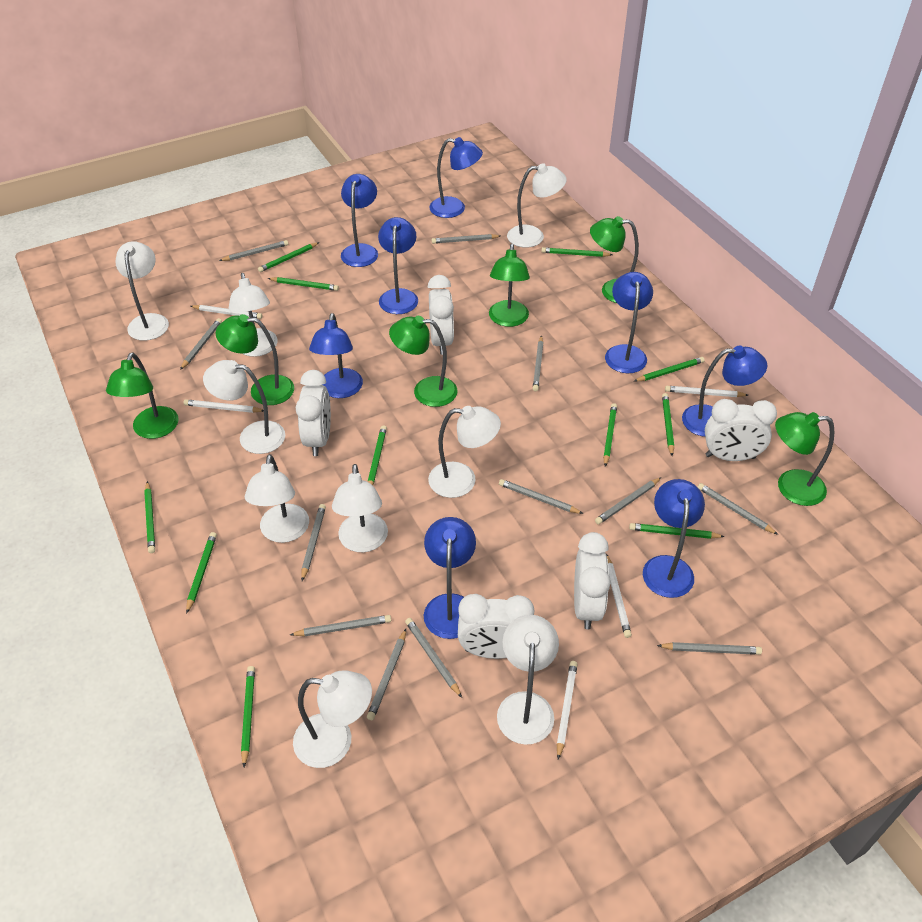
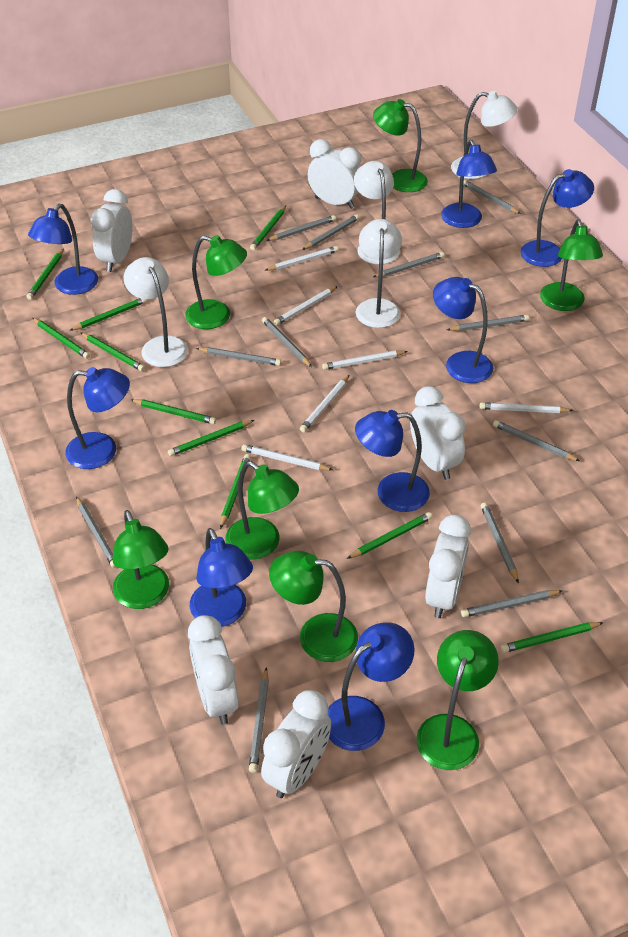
green lamp: [106,352,179,439] [216,314,294,405] [389,316,458,407] [489,244,530,327] [590,216,639,303] [775,412,834,506] = 6 -> [112,510,169,609] [185,235,247,329] [225,461,299,560] [269,551,358,662] [373,99,428,192] [416,630,499,770] [540,220,603,311] = 7
green pencil: [144,481,155,553] [186,532,217,614] [241,666,255,767] [258,242,320,272] [268,277,339,291] [368,425,387,485] [541,247,613,257] [603,403,617,467] [629,523,725,539] [634,357,705,382] [662,393,674,456] = 11 -> [27,248,64,300] [32,318,90,359] [69,298,147,331] [80,332,145,371] [131,399,216,424] [168,420,254,456] [220,454,251,529] [250,206,286,250] [347,512,432,559] [501,622,604,653] = 10
white clock: [296,370,331,456] [428,275,454,355] [458,594,534,659] [574,532,610,629] [705,399,777,461] = 5 -> [90,189,133,272] [188,615,239,725] [261,690,331,798] [308,139,361,209] [410,386,465,480] [425,514,471,618] = 6
white lamp: [115,241,169,341] [203,360,285,454] [228,273,278,357] [245,454,309,543] [293,670,372,768] [332,464,388,552] [428,406,501,498] [497,615,559,745] [507,163,567,248] = 9 -> [124,257,188,367] [354,161,400,265] [355,219,402,328] [451,91,518,179] = 4
white pencil: [184,399,264,413] [190,305,262,319] [557,661,578,760] [606,554,632,638] [665,386,748,397] = 5 -> [241,444,333,470] [265,246,339,271] [274,286,338,325] [300,375,350,432] [322,350,408,370] [479,402,573,413] = 6

